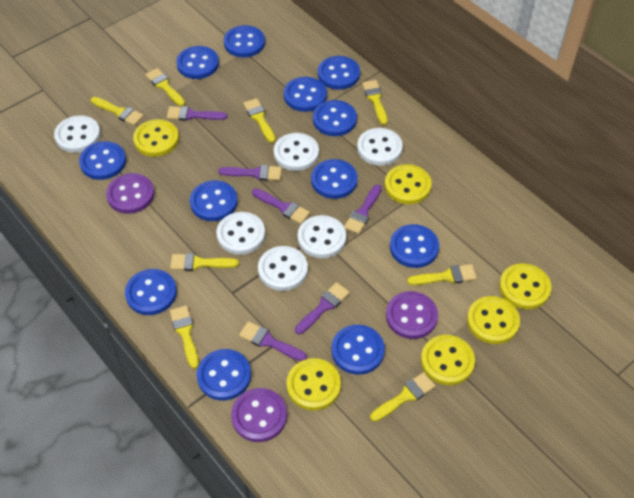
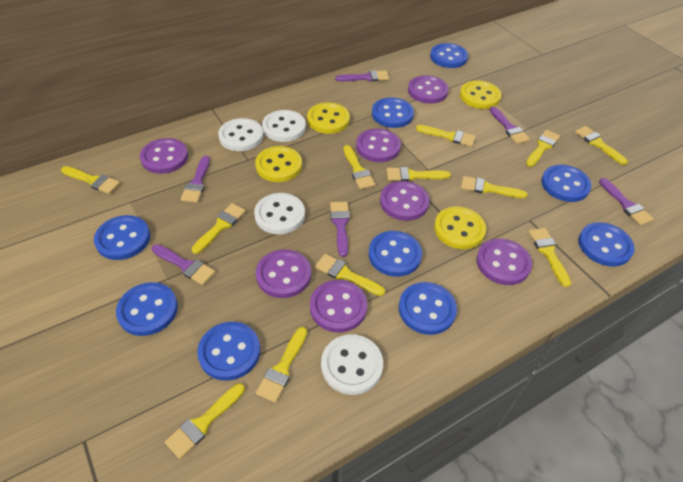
blue button: [79,141,126,180] [125,269,177,315] [176,46,219,79] [190,180,237,221] [197,349,251,400] [224,25,265,58] [284,77,327,112] [311,159,358,199] [313,100,357,136] [318,56,360,90] [332,325,385,375] [390,224,439,268] = 12 -> [94,215,150,260] [116,282,178,336] [197,322,260,381] [369,231,422,277] [372,97,414,128] [399,282,457,335] [430,43,468,68] [541,164,592,202] [578,222,635,267] = 9
purple button: [106,173,154,214] [231,388,287,442] [386,291,438,339] = 3 -> [140,138,188,174] [256,249,311,298] [310,280,367,332] [356,128,401,162] [380,181,430,221] [408,75,449,104] [477,238,532,285] = 7
white button: [54,116,101,153] [216,212,265,255] [258,246,308,291] [274,133,319,171] [298,215,346,258] [357,128,403,166] = 6 -> [218,118,263,151] [254,193,305,234] [262,110,306,142] [321,334,383,395] = 4
yellow brush: [91,97,144,126] [145,68,185,106] [170,253,239,271] [170,305,199,369] [243,98,276,143] [362,80,388,125] [370,372,436,422] [407,264,477,285] = 8 -> [61,166,120,194] [165,383,245,459] [191,203,246,254] [256,327,307,403] [315,254,385,296] [343,145,375,189] [387,167,451,181] [416,125,476,147] [461,176,528,198] [526,130,560,167] [529,228,571,287] [575,126,628,165] = 12
yellow button: [133,119,179,157] [287,358,341,411] [385,164,432,204] [421,335,475,385] [467,296,520,344] [499,263,551,309] = 6 -> [255,146,302,182] [307,103,350,134] [434,207,486,249] [460,80,501,109] = 4

